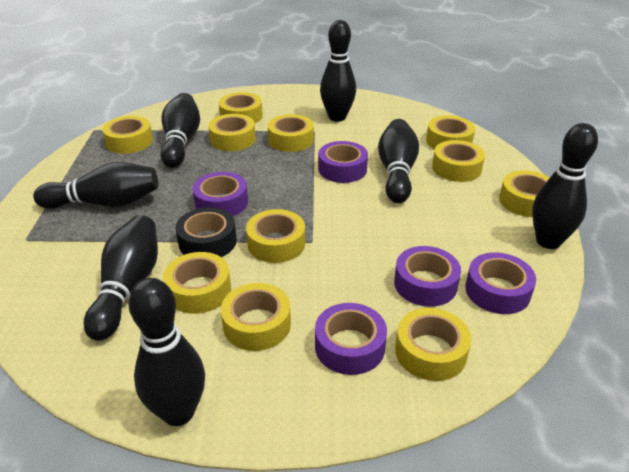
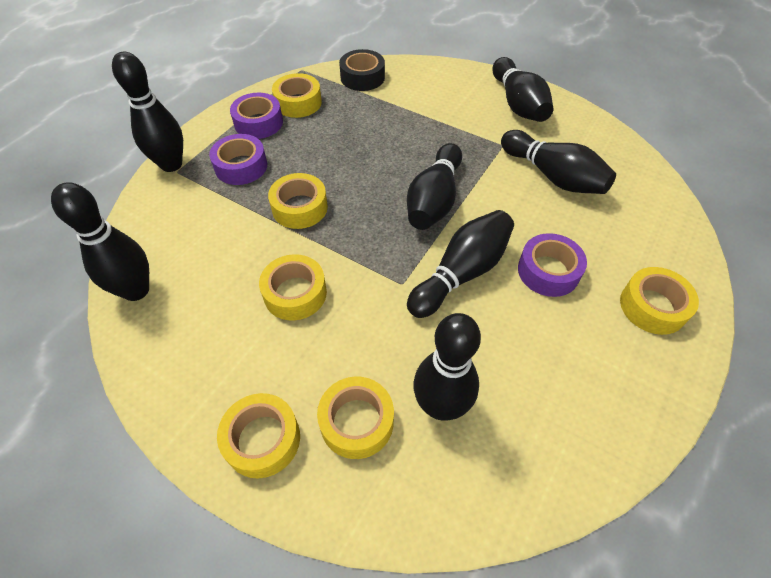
purple tape: [192,172,248,216] [315,303,387,375] [318,141,368,183] [394,246,461,307] [465,252,536,314] = 5 -> [209,134,267,185] [230,93,283,139] [518,233,587,297] = 3
yellow tape: [102,116,153,154] [163,252,231,314] [209,114,256,151] [219,92,263,123] [221,283,291,351] [246,209,305,263] [268,114,314,152] [395,308,471,381] [426,116,475,149] [432,140,485,182] [499,170,550,217] = 11 -> [217,393,300,479] [259,254,327,321] [268,173,328,229] [272,73,322,118] [317,377,394,459] [620,267,699,335] = 6

